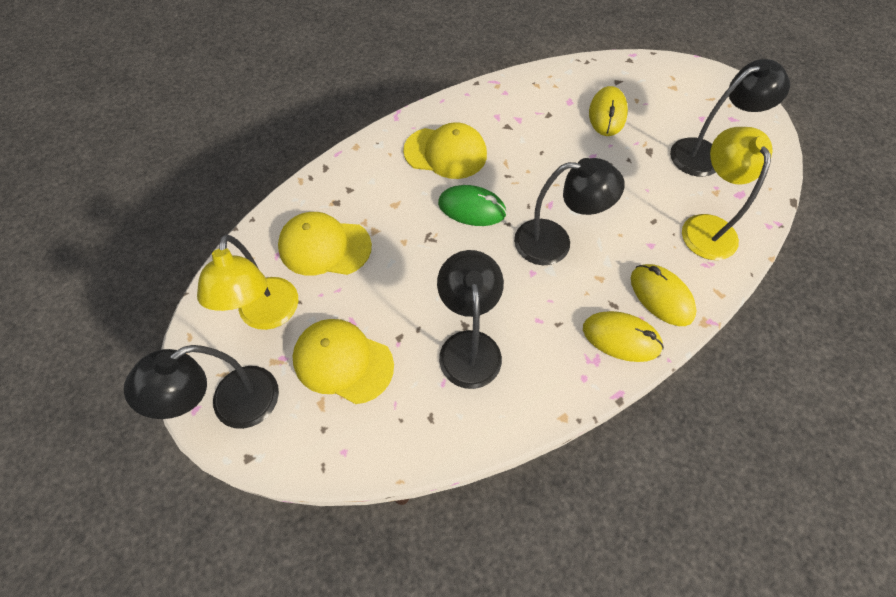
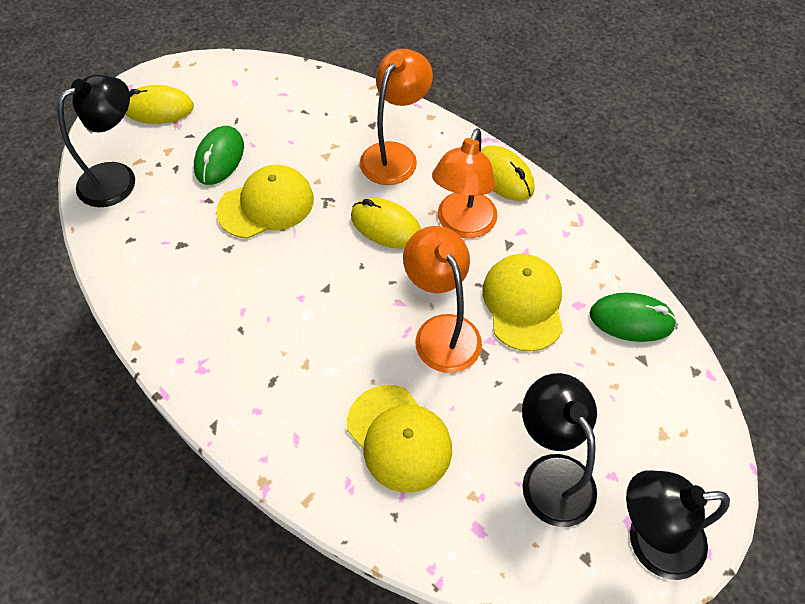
black lamp: [124,345,279,429] [437,250,504,389] [514,158,625,265] [670,59,790,177] = 4 -> [57,75,135,207] [522,373,597,527] [626,470,730,580] = 3
green mouse: [438,185,507,226] = 1 -> [194,126,244,185] [590,293,677,342] = 2
orange lamp: none = 0 -> [360,49,433,185] [403,226,482,373] [432,128,498,238] = 3
yellow lamp: [197,234,298,330] [682,127,772,260] = 2 -> none = 0

